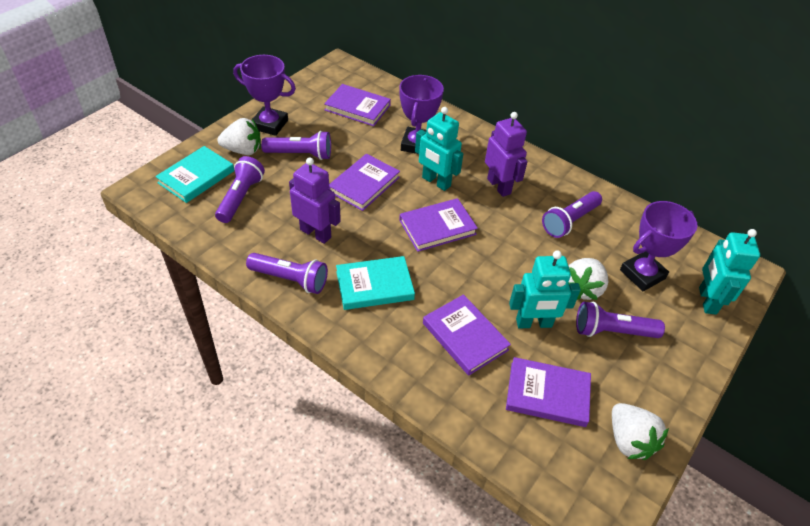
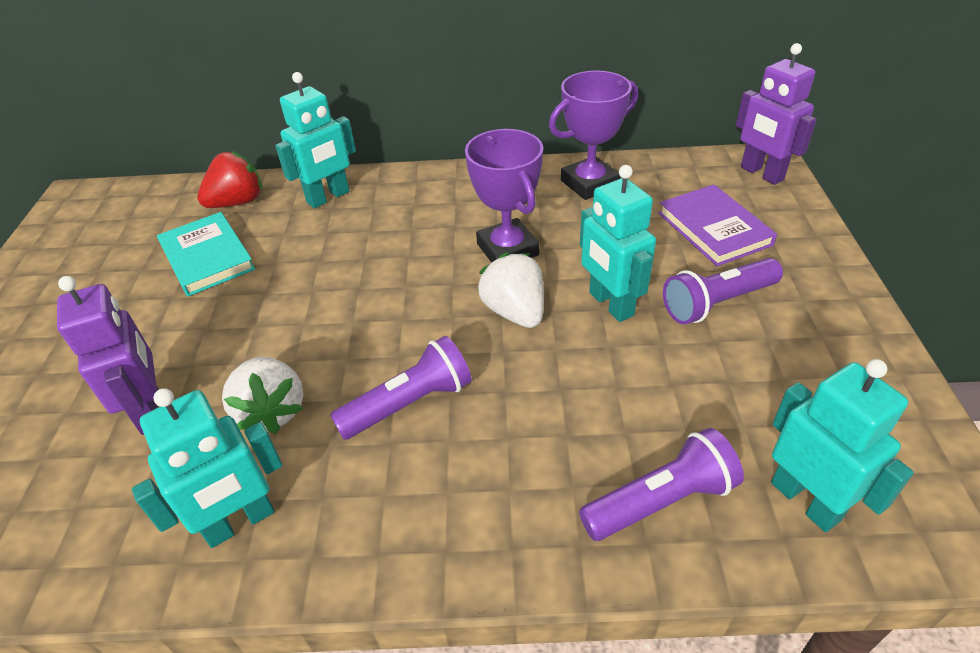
purple book: [324,84,391,126] [329,154,400,211] [399,198,478,252] [423,294,511,376] [506,357,591,427] = 5 -> [658,185,777,266] = 1
purple flashlight: [215,156,265,223] [246,253,328,294] [261,131,331,160] [542,191,602,238] [576,301,665,338] = 5 -> [330,336,472,440] [579,428,744,541] [663,258,783,324] = 3
purple trophy: [233,55,296,136] [399,75,444,154] [620,201,697,291] = 3 -> [465,129,543,263] [549,70,638,200] = 2
red strawberry: none = 0 -> [197,151,262,208] = 1
turquoise book: [155,146,234,203] [336,256,415,310] = 2 -> [157,212,255,296] = 1
turquoise robot: [415,107,463,191] [509,251,581,328] [699,229,760,315] = 3 -> [132,388,282,548] [275,72,356,208] [580,165,656,322] [771,359,914,532] = 4
white strawberry: [217,118,261,155] [568,258,608,300] [612,403,669,460] = 3 -> [222,357,303,434] [478,252,544,328] = 2

